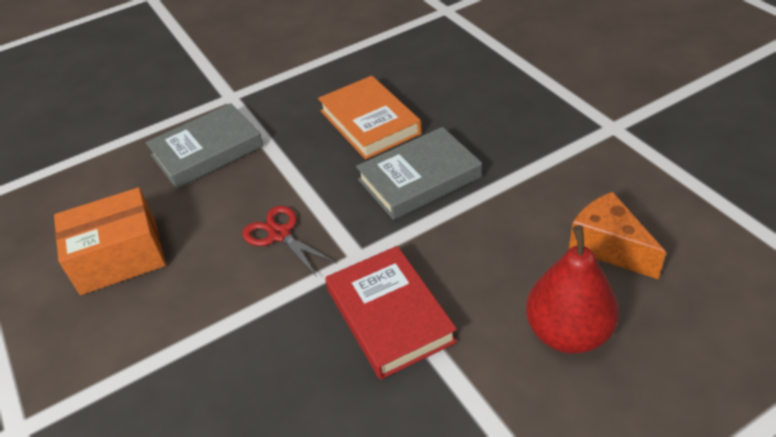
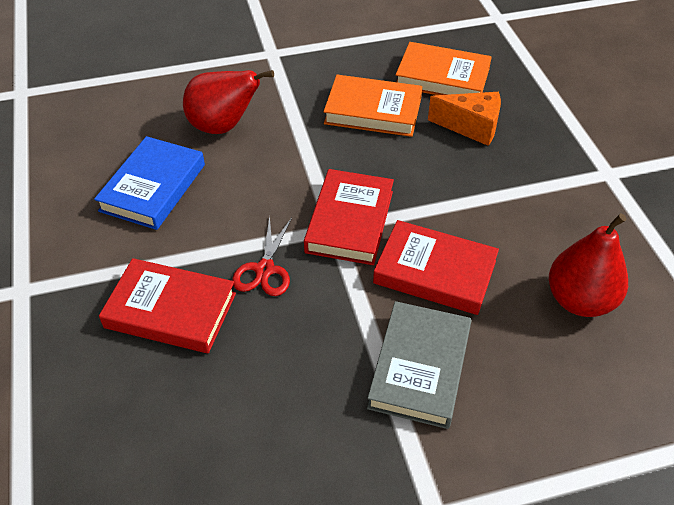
blue book: none = 0 -> [94,136,205,230] = 1
grey book: [146,103,264,189] [356,127,482,220] = 2 -> [367,301,471,429] = 1
orange book: [318,76,422,160] = 1 -> [323,75,422,137] [396,42,492,95] = 2
orange box: [54,187,166,295] = 1 -> none = 0
red book: [325,246,457,380] = 1 -> [99,258,236,353] [304,169,394,265] [373,220,499,315] = 3
red pear: [526,225,619,354] = 1 -> [183,70,274,134] [549,214,628,317] = 2

